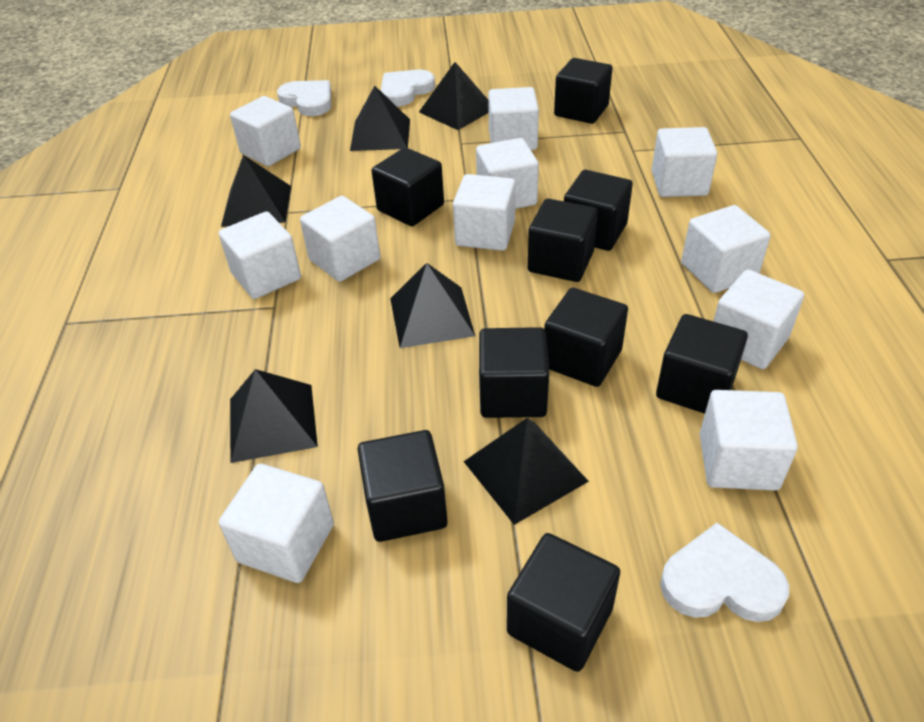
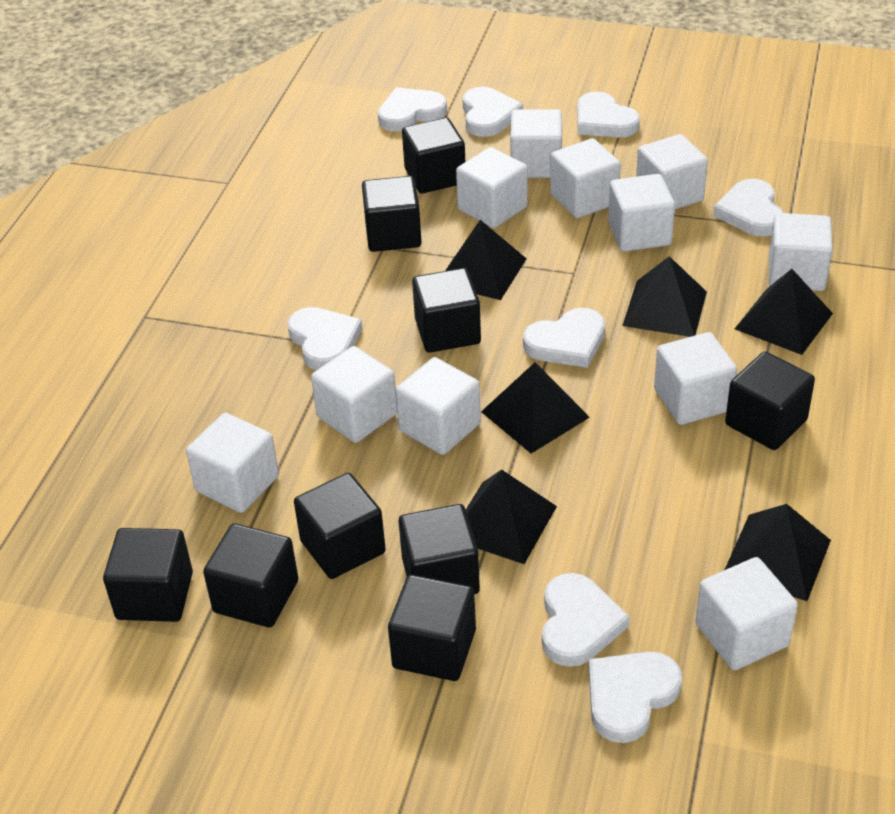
white heart: [277,80,331,116] [381,70,435,107] [660,523,789,622] = 3 -> [287,307,363,370] [378,87,447,132] [463,87,523,137] [523,308,605,368] [542,573,630,667] [577,91,640,138] [589,652,682,743] [713,179,784,237] = 8

